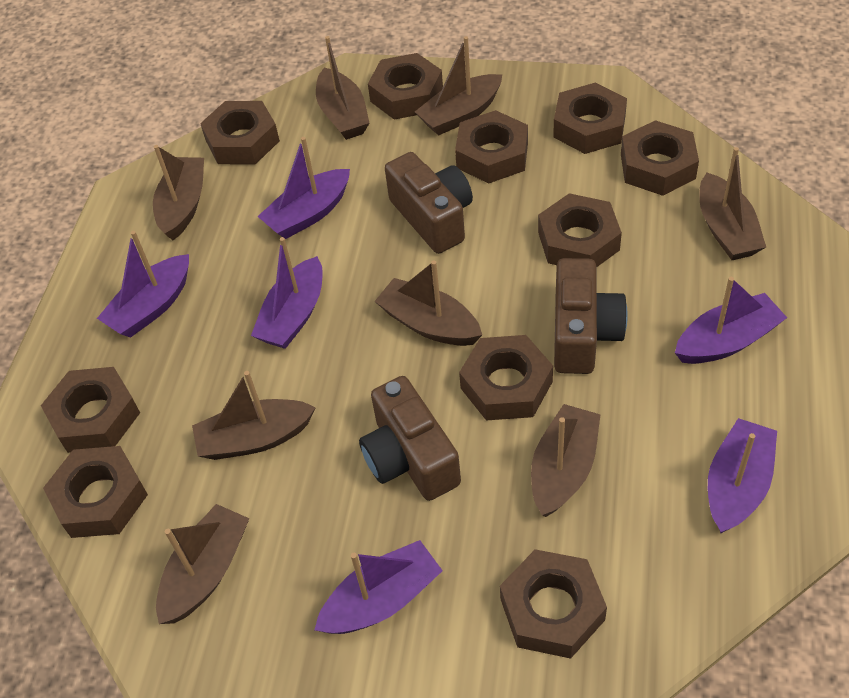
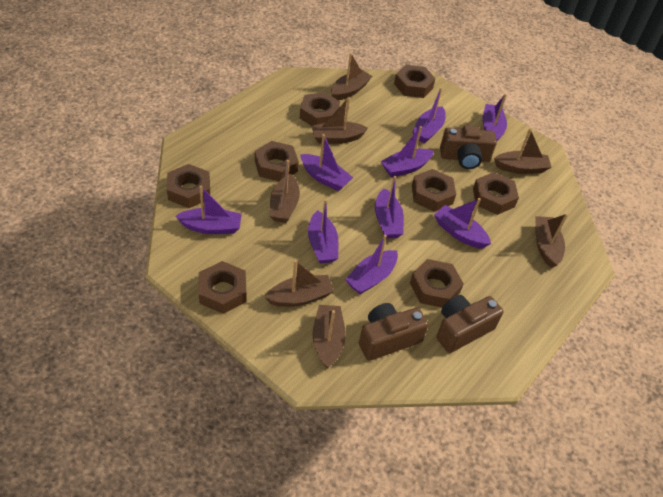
brown boat: [153,145,204,240] [156,504,249,624] [192,371,316,460] [316,36,369,140] [375,260,482,346] [415,36,502,136] [531,404,601,517] [699,147,766,260] = 8 -> [264,260,334,307] [270,160,300,223] [312,97,368,144] [312,305,346,369] [331,53,372,101] [494,129,552,174] [535,213,568,268] = 7
brown nut: [41,367,140,453] [43,446,148,538] [200,101,280,165] [368,53,443,120] [455,110,528,184] [459,335,553,420] [500,549,607,659] [538,193,622,267] [553,83,627,154] [621,120,699,196] = 10 -> [167,164,210,208] [199,261,247,314] [255,141,299,181] [300,92,340,126] [394,65,436,98] [410,259,464,308] [412,169,456,212] [473,172,519,215] = 8
purple boat: [97,231,189,338] [251,237,323,349] [257,137,350,239] [314,540,443,634] [675,277,787,364] [708,418,777,533] = 6 -> [176,186,242,234] [300,134,353,191] [308,199,338,263] [345,235,398,294] [375,176,404,238] [381,126,434,177] [412,87,446,143] [434,198,491,249] [483,94,507,141] = 9

